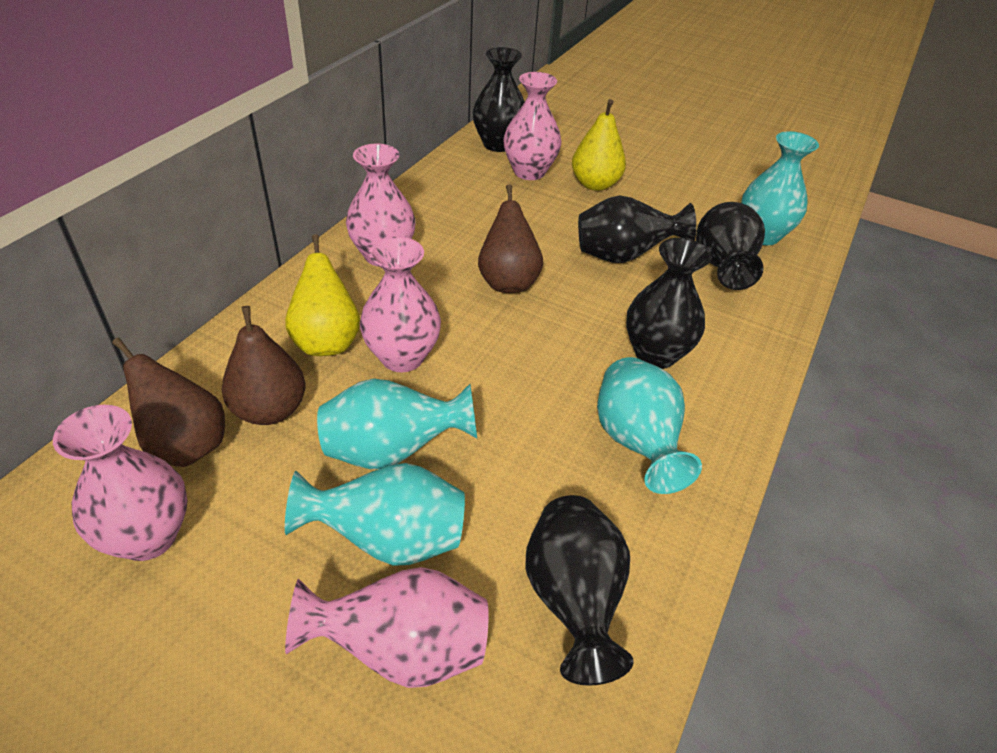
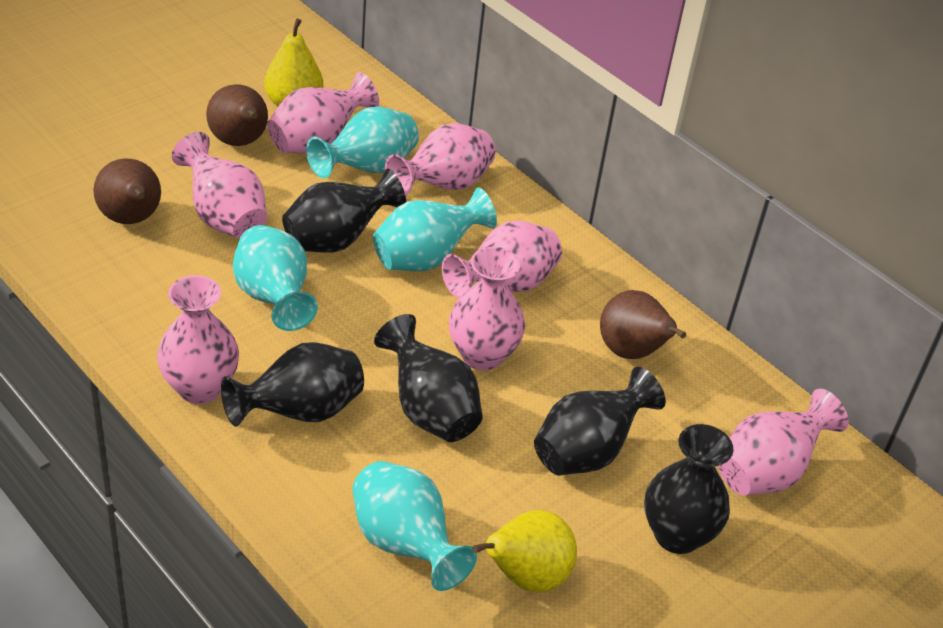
pink vase: [53,405,188,561] [285,567,489,688] [346,144,416,267] [360,237,441,372] [503,72,561,180] = 5 -> [157,275,239,404] [172,132,267,239] [267,72,379,154] [385,123,495,196] [442,221,562,298] [449,247,525,371] [718,389,849,496] = 7

